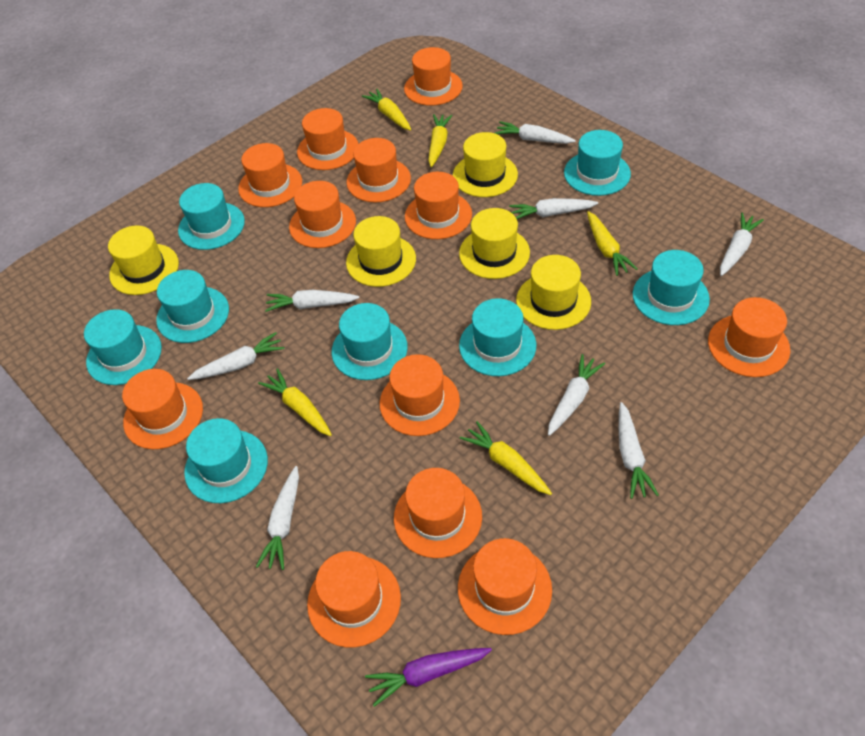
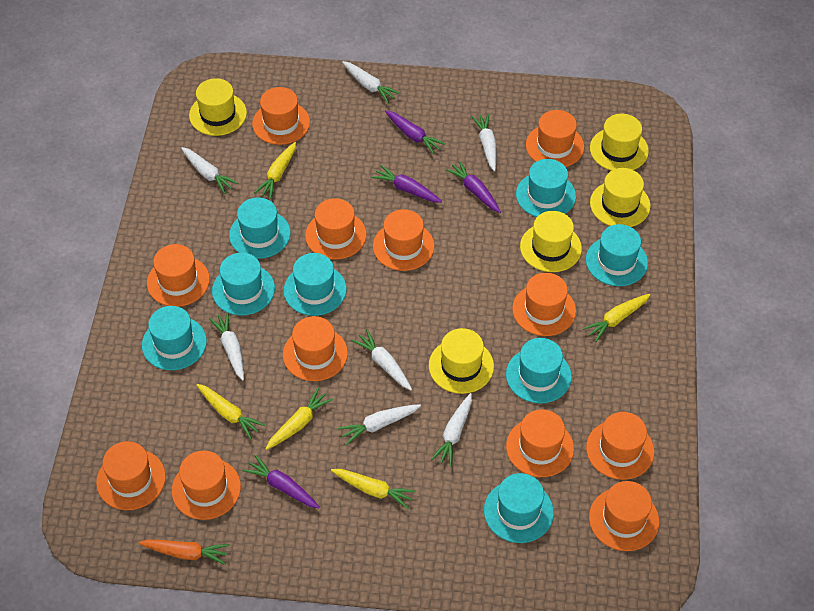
orange carrot: none = 0 -> [138,539,230,565] = 1
purple carrot: [365,648,492,707] = 1 -> [242,455,320,508] [372,165,442,203] [385,110,446,155] [445,161,501,213] = 4
white carrot: [187,332,285,380] [256,466,299,570] [265,290,359,312] [495,121,576,144] [509,198,598,219] [548,354,605,436] [619,402,659,499] [720,213,764,276] = 8 -> [181,147,238,194] [209,312,244,381] [338,404,421,445] [342,61,400,103] [351,330,412,390] [431,393,472,467] [471,114,497,171] = 7

